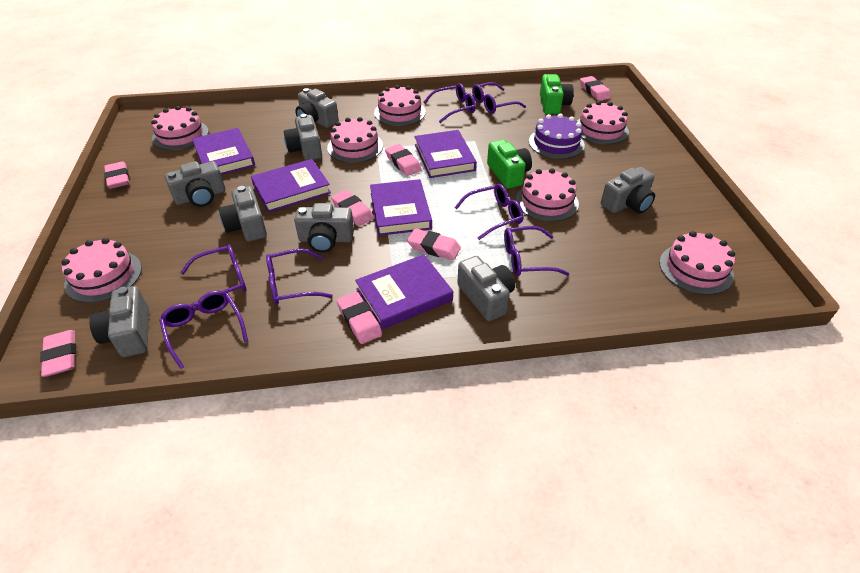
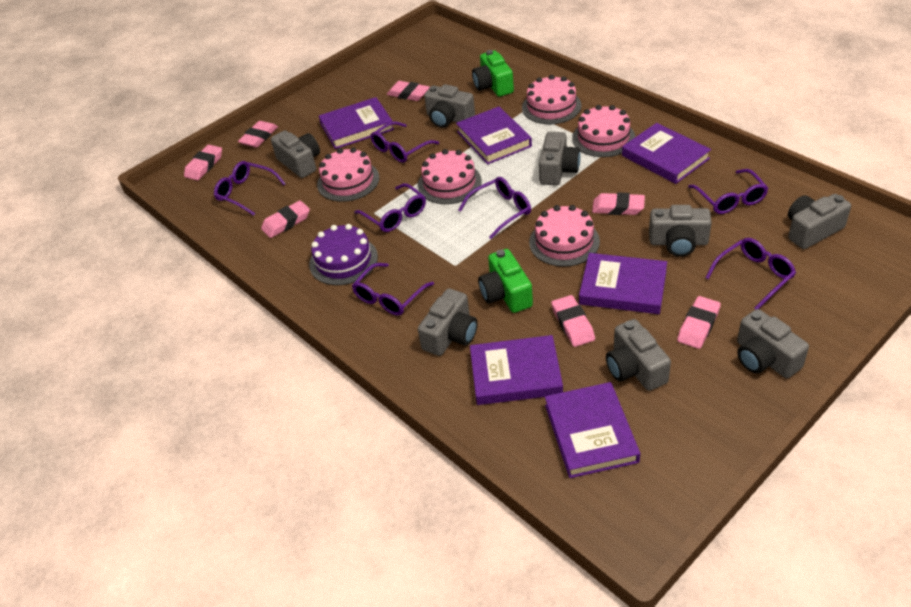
pink cake: [61,238,142,303] [151,106,209,150] [327,117,383,163] [374,85,426,126] [516,168,579,222] [577,101,629,144] [659,231,735,295] = 7 -> [317,147,379,202] [418,149,482,204] [522,75,582,124] [529,205,600,267] [572,105,635,157] = 5
purple book: [192,128,255,175] [251,159,331,212] [355,254,453,329] [370,179,432,236] [415,130,477,178] = 5 -> [319,97,394,149] [456,106,532,164] [470,335,563,405] [545,382,640,478] [579,253,667,314] [622,123,711,184] = 6

